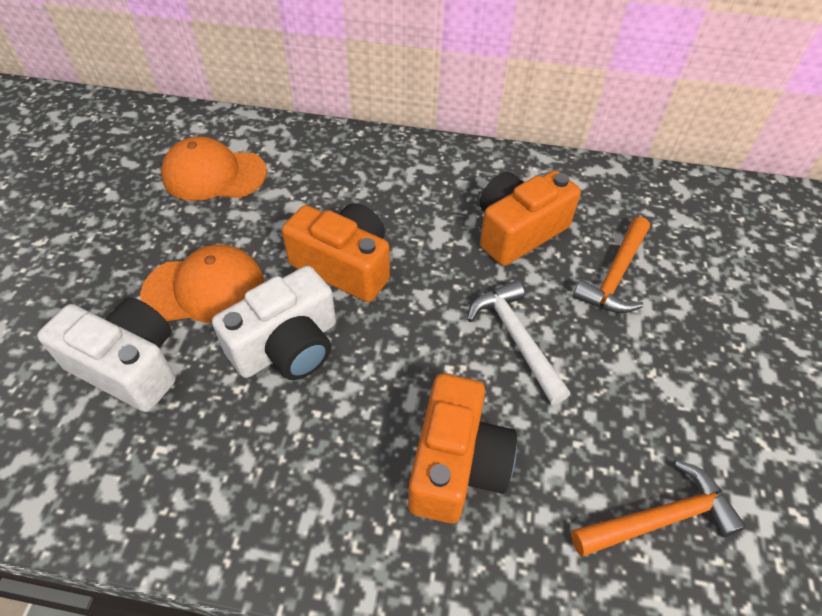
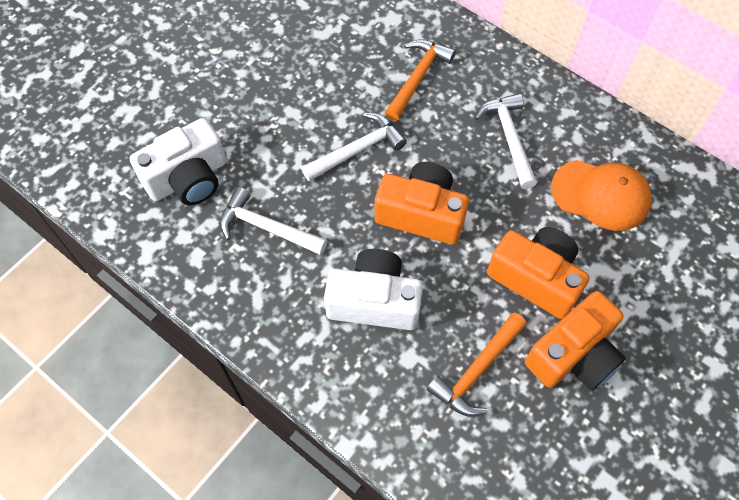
orange cap: [140,245,264,323] [161,137,267,201] = 2 -> [551,160,652,231] = 1
white hammer: [467,280,570,404] = 1 -> [220,187,328,255] [301,113,407,181] [475,93,537,189] = 3

